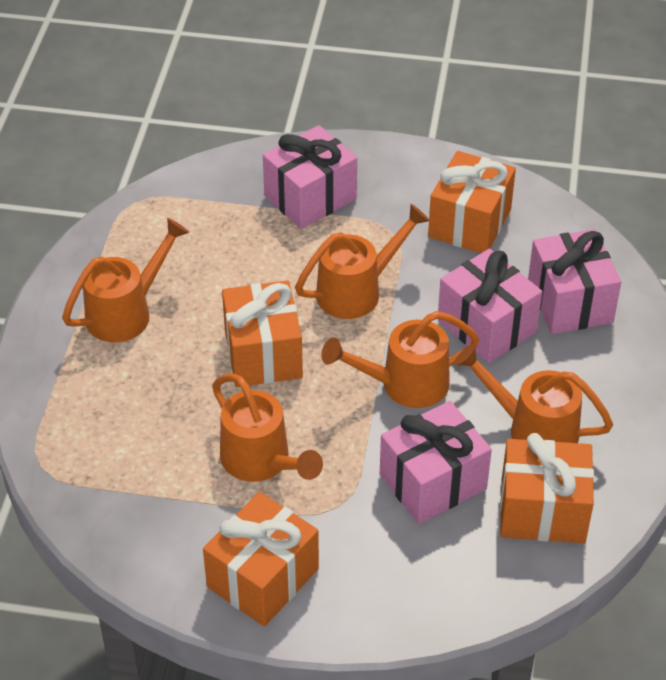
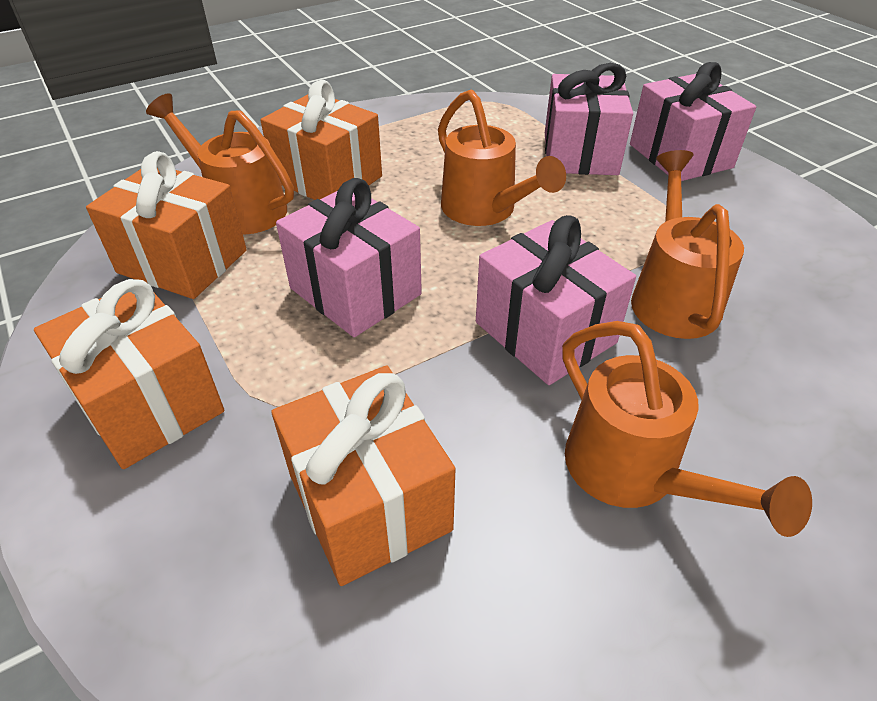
orange watering can: [62,218,189,342] [212,374,323,482] [295,204,430,319] [321,311,480,408] [454,344,613,443] = 5 -> [146,93,294,235] [438,89,566,226] [562,321,812,537] [631,150,744,339] = 4

